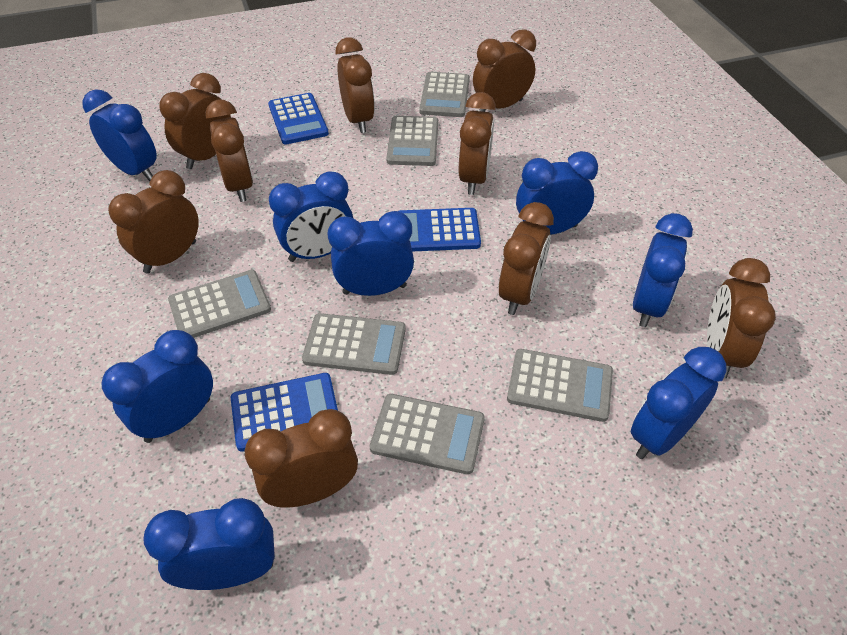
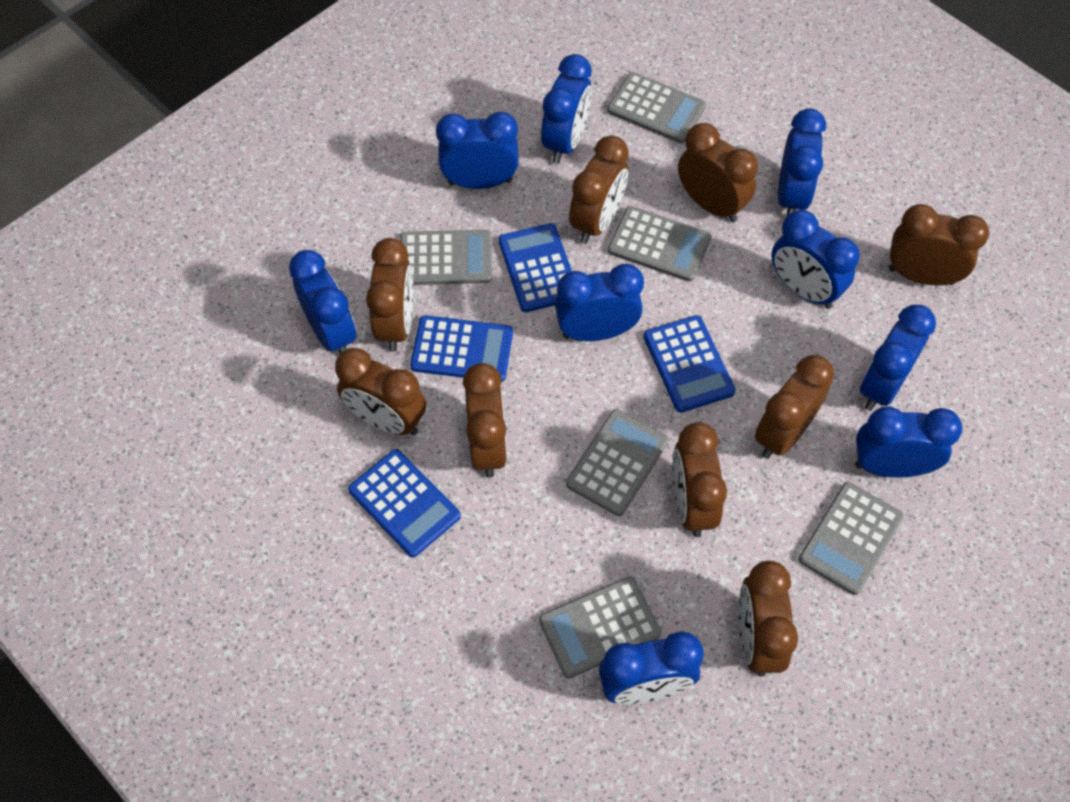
blue calculator: [231,373,338,452] [268,93,329,145] [398,208,481,252] = 3 -> [348,449,461,557] [410,315,513,382] [498,223,572,312] [644,315,736,413] = 4
blue clock: [82,89,157,181] [101,330,213,443] [143,498,275,590] [269,171,353,262] [327,211,414,296] [516,151,598,235] [631,347,727,459] [633,213,693,327] = 8 -> [289,250,357,354] [436,112,519,189] [541,54,592,163] [555,264,644,341] [599,631,704,704] [771,210,860,309] [778,108,826,215] [855,406,962,478] [860,305,936,411] = 9

